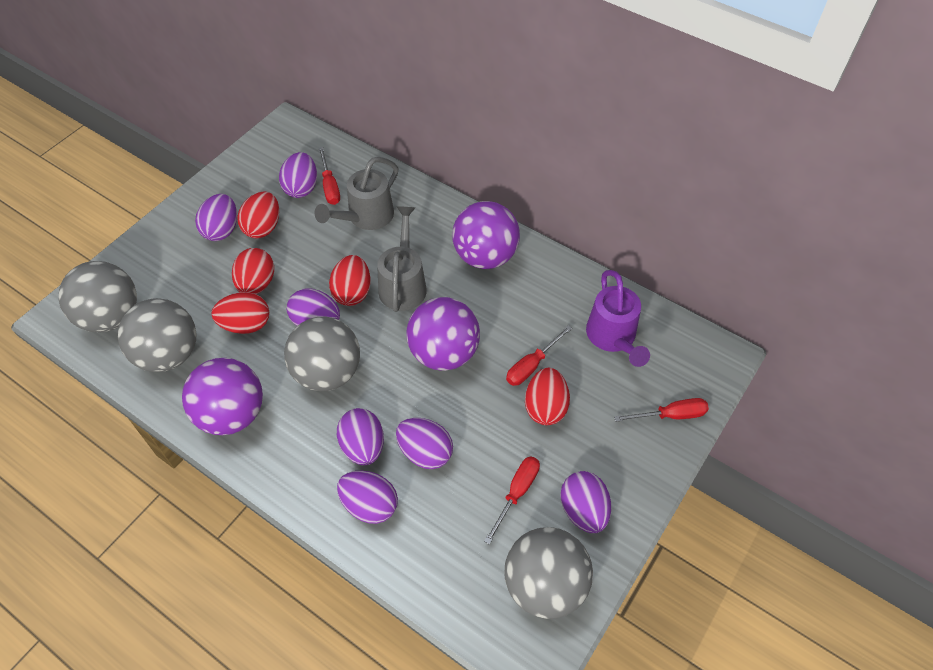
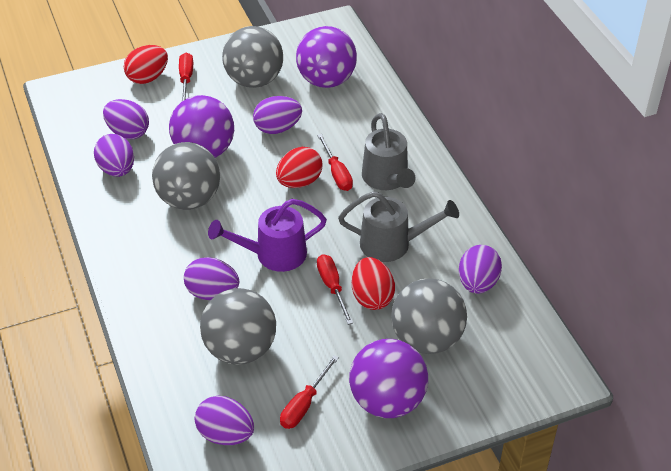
purple egg: [195,194,237,241] [279,152,317,198] [287,289,340,326] [337,408,384,466] [337,471,398,524] [396,418,453,469] [560,471,611,533] = 7 -> [94,134,134,177] [103,99,149,139] [184,257,239,300] [195,396,254,445] [253,96,302,134] [459,245,502,294] = 6
red egg: [212,292,269,334] [232,248,274,294] [237,192,279,239] [329,255,371,306] [525,368,570,425] = 5 -> [124,45,168,84] [276,147,322,188] [352,257,395,310] = 3

